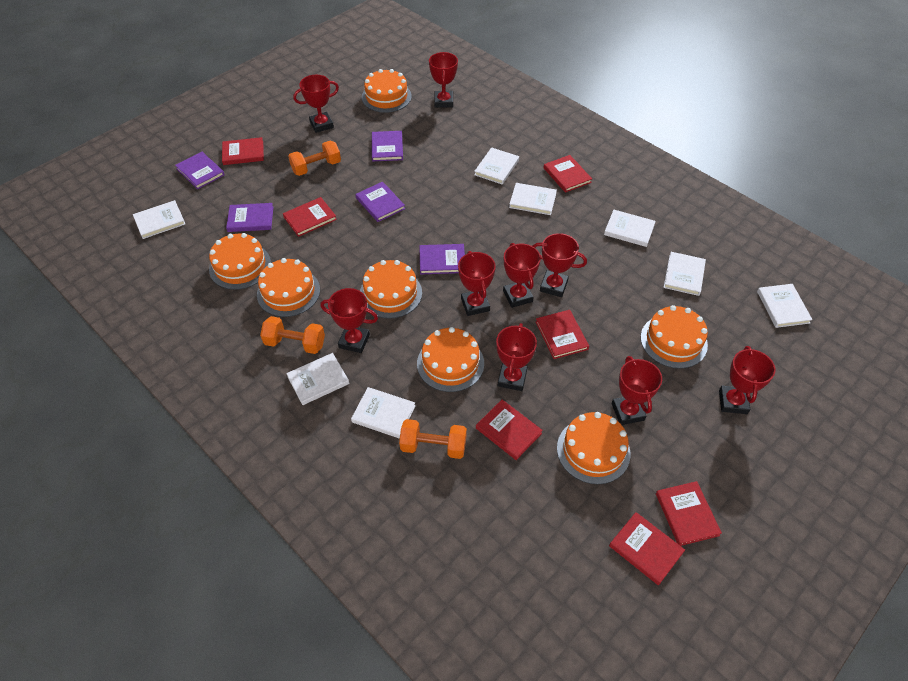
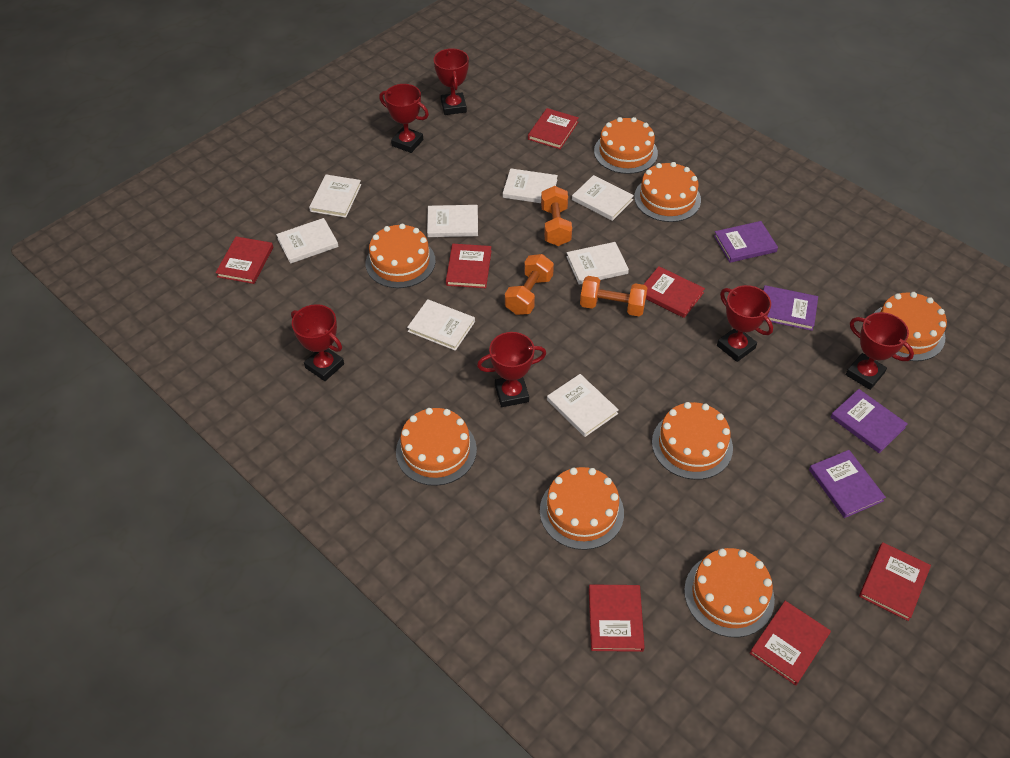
orange cake: [209,233,271,290] [257,258,320,317] [360,260,422,319] [362,69,412,113] [417,327,484,392] [557,412,631,484] [641,305,708,369] = 7 -> [366,224,436,288] [396,408,477,486] [540,467,624,550] [594,117,658,174] [634,162,701,222] [652,402,733,480] [684,548,775,637] [874,292,947,361] = 8
purple book: [175,152,225,189] [226,203,273,232] [355,182,405,222] [372,131,403,161] [419,244,465,274] = 5 -> [714,221,778,263] [763,285,818,331] [809,450,886,518] [831,389,908,453] = 4
red trophy: [293,75,339,133] [320,288,378,353] [429,52,458,108] [458,251,495,316] [496,323,537,391] [503,243,541,308] [533,233,587,297] [611,356,662,425] [719,346,775,414] = 9 -> [291,304,344,381] [379,84,429,153] [434,48,469,115] [477,332,546,407] [717,285,773,362] [846,312,914,390] = 6

